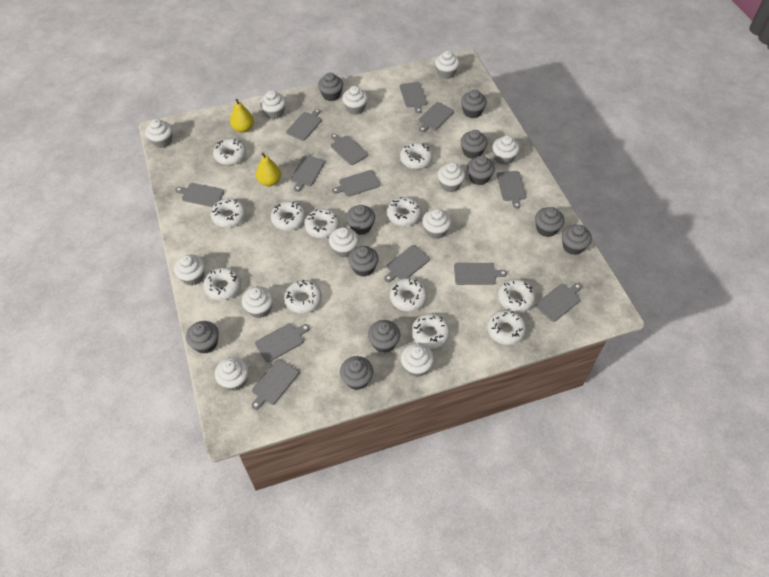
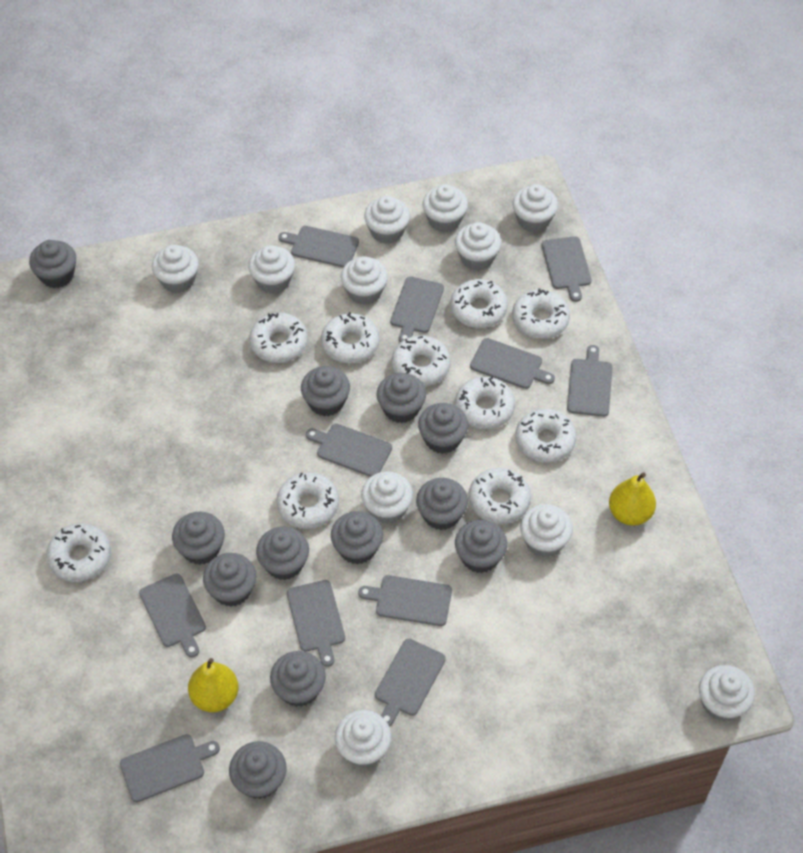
grey cupcake: [186,321,219,354] [318,73,343,101] [340,356,373,390] [346,205,375,235] [348,246,379,277] [368,320,400,353] [461,89,487,118] [461,130,488,159] [467,156,495,185] [535,207,564,237] [562,225,592,255] = 11 -> [29,240,76,288] [172,511,225,565] [203,553,256,607] [229,741,287,799] [256,527,309,580] [270,651,326,707] [301,366,350,416] [331,511,383,565] [376,373,426,423] [416,478,468,530] [418,403,468,454] [455,520,508,573] = 12
grey cutting board: [175,183,224,207] [251,359,299,410] [255,323,310,362] [286,109,322,141] [291,155,325,192] [331,133,368,165] [332,170,380,197] [384,245,430,282] [400,82,427,113] [419,102,454,132] [454,263,507,285] [497,171,526,209] [535,283,582,322] = 13 -> [120,734,220,802] [139,574,206,658] [278,226,359,268] [287,580,345,667] [306,423,392,477] [358,575,452,626] [375,639,446,726] [390,277,444,343] [470,338,555,389] [542,236,592,302] [567,345,613,417] = 11
white cupcake: [145,119,172,148] [174,254,205,286] [215,357,249,391] [242,286,273,318] [260,90,286,119] [329,227,359,258] [342,86,368,115] [401,343,434,377] [422,209,452,239] [435,51,460,79] [437,163,465,192] [492,135,520,165] = 12 -> [152,245,199,293] [248,245,295,294] [335,710,392,767] [341,256,388,305] [361,471,413,524] [364,196,410,244] [422,184,468,232] [455,222,501,271] [512,184,558,232] [520,504,573,557] [699,665,755,721] = 11
white donut: [203,268,241,300] [210,198,246,228] [213,139,246,165] [271,201,306,230] [284,280,322,313] [304,209,340,238] [387,197,421,226] [390,278,427,312] [400,143,433,169] [411,313,450,349] [487,310,526,345] [498,279,536,312] = 12 -> [46,523,111,582] [249,313,308,363] [276,472,339,529] [321,312,379,364] [392,336,451,386] [450,279,508,328] [455,377,515,429] [469,468,531,524] [512,288,570,339] [515,409,576,463] = 10

